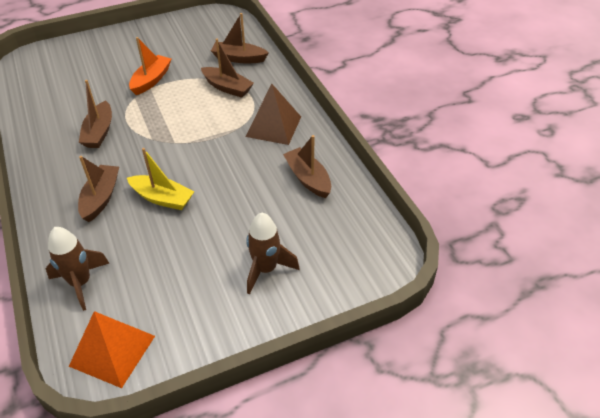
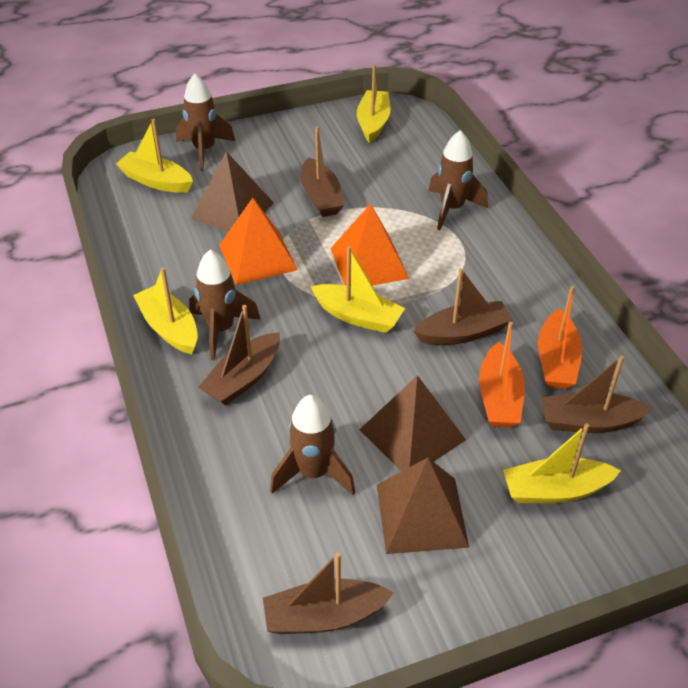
brown pyramid: [246,84,301,145] = 1 -> [191,151,274,232] [359,375,466,471] [377,458,469,554] = 3
brown rocket: [46,227,109,311] [246,213,300,294] = 2 -> [176,73,235,171] [189,249,261,360] [270,395,355,495] [428,130,488,230] = 4
orange boat: [129,37,171,95] = 1 -> [479,322,525,428] [538,286,582,389] = 2
orange pyramid: [69,311,155,388] = 1 -> [219,198,298,285] [330,203,409,286] = 2
yellow boat: [127,148,194,210] = 1 -> [116,119,193,193] [133,267,198,354] [310,246,405,333] [357,64,391,143] [503,423,621,503] = 5

